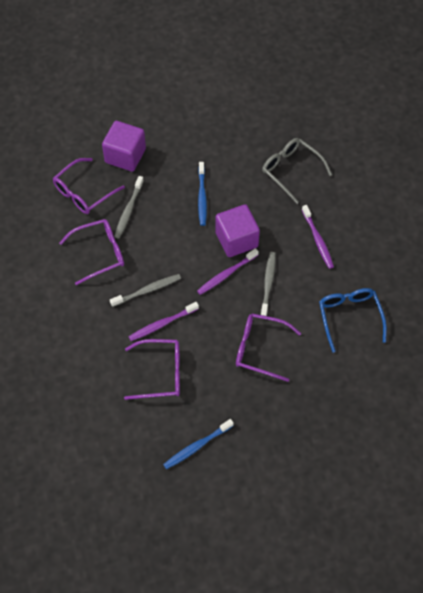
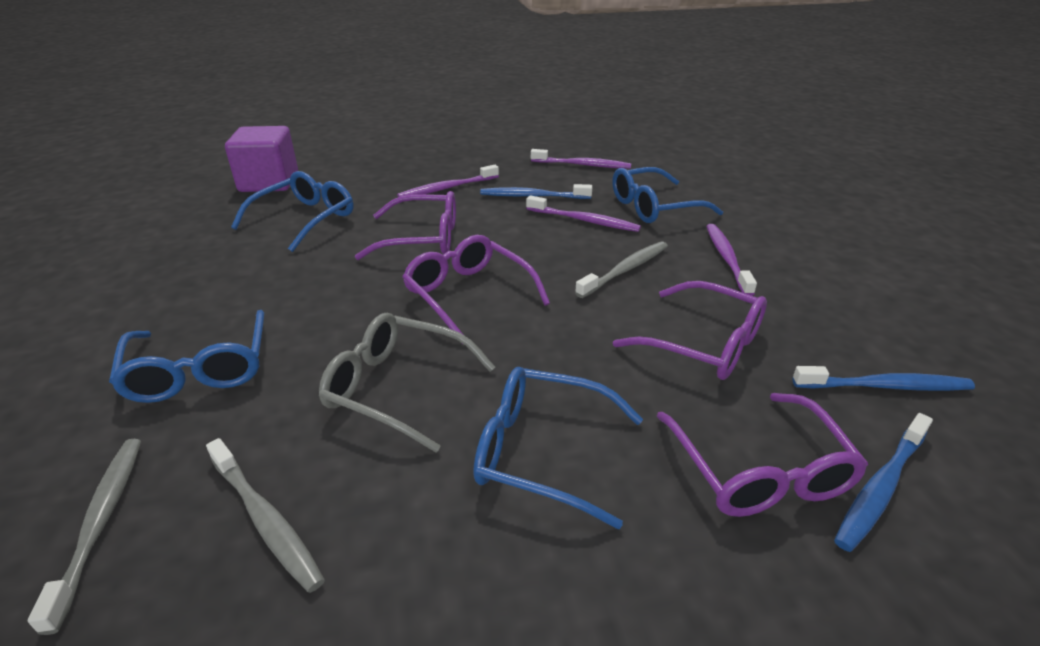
blue glasses: [319,288,387,353] = 1 -> [109,310,264,403] [231,171,353,252] [473,367,643,529] [612,167,723,223] = 4
blue toothbrush: [163,419,234,469] [198,162,207,226] = 2 -> [480,184,592,199] [792,366,975,391] [834,413,933,552] = 3
purple cube: [102,121,146,172] [215,204,260,257] = 2 -> [225,126,298,192] = 1
purple toothbrush: [128,302,199,341] [197,248,259,295] [302,205,334,269] = 3 -> [397,165,499,197] [526,195,641,232] [531,149,631,169] [706,224,757,296] = 4

